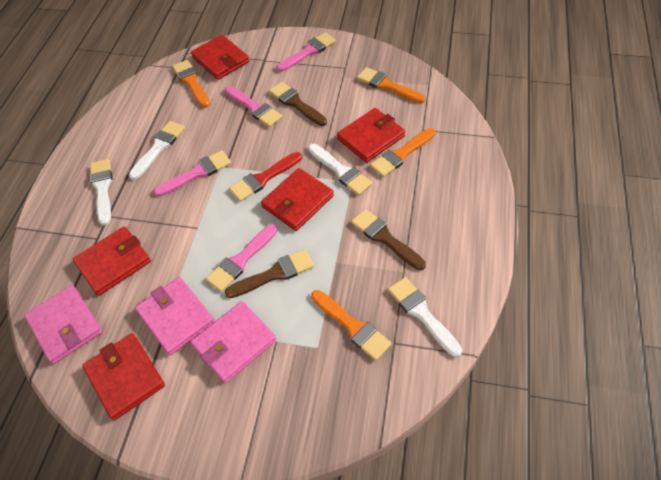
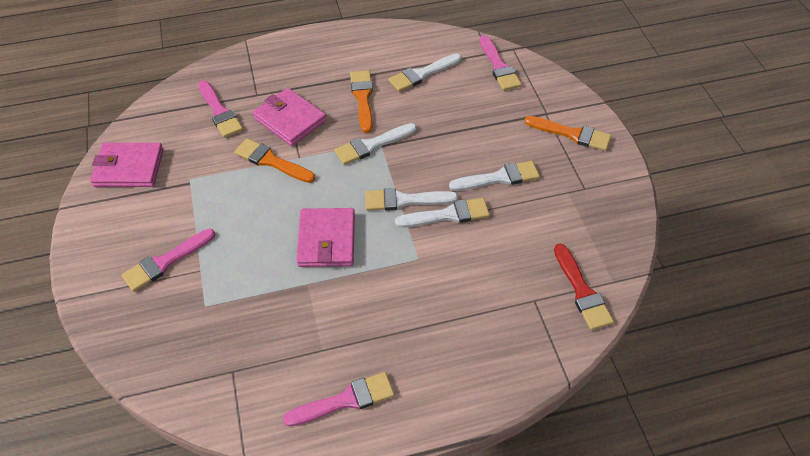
brown brush: [225,249,314,298] [269,82,327,126] [351,209,426,270] = 3 -> none = 0
orange brush: [172,60,210,108] [311,290,392,361] [357,67,425,103] [370,128,435,177] = 4 -> [234,138,315,183] [350,70,373,133] [524,116,611,151] = 3
red wallet: [73,226,151,296] [82,333,165,420] [191,35,249,80] [261,168,334,231] [337,108,405,163] = 5 -> none = 0
white brush: [90,159,113,225] [129,121,185,180] [308,144,372,195] [388,277,462,357] = 4 -> [334,123,417,165] [365,188,458,211] [388,53,462,92] [395,198,490,228] [449,161,540,191] = 5

